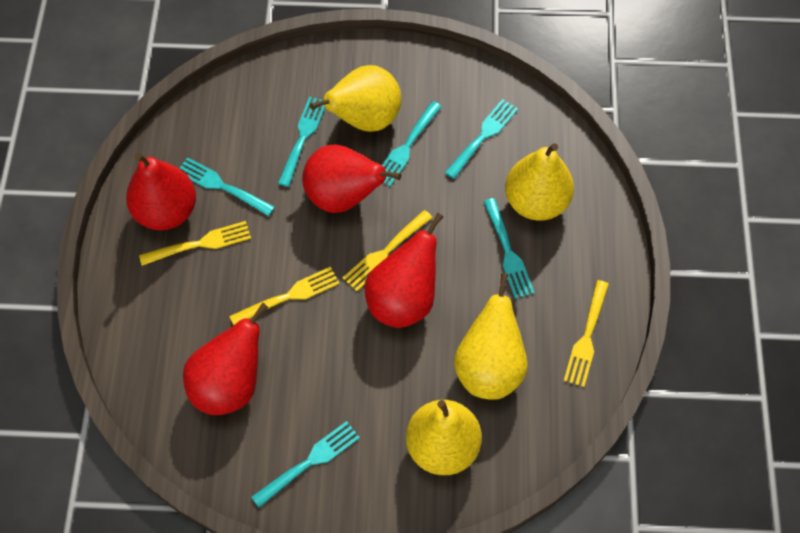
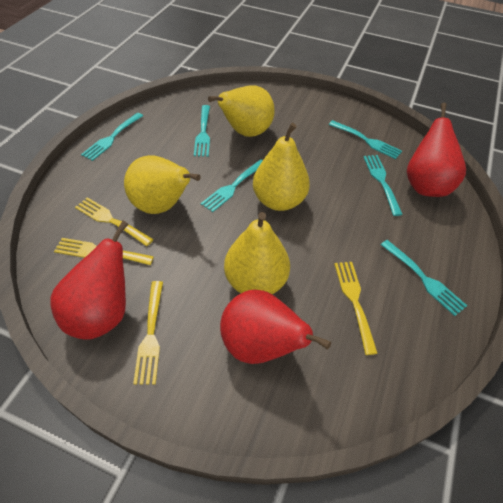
red pear: [126,153,196,230] [183,303,268,415] [302,144,401,213] [365,213,443,328] = 4 -> [51,221,129,340] [220,289,331,364] [407,103,466,197] = 3

